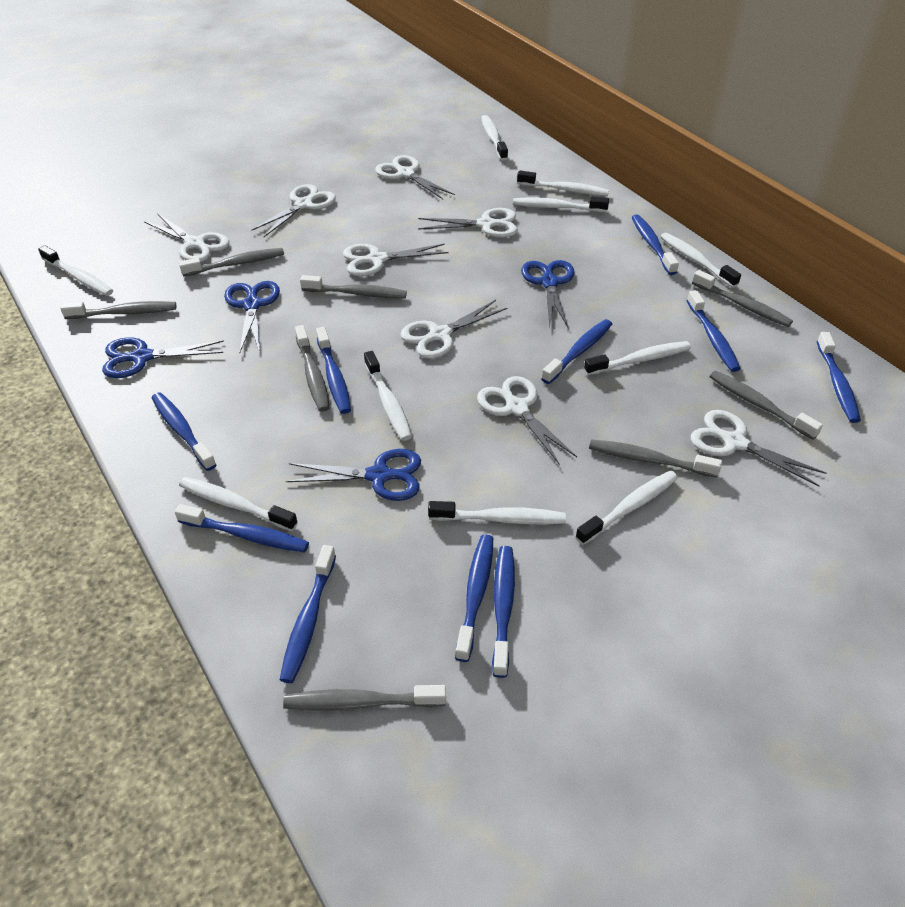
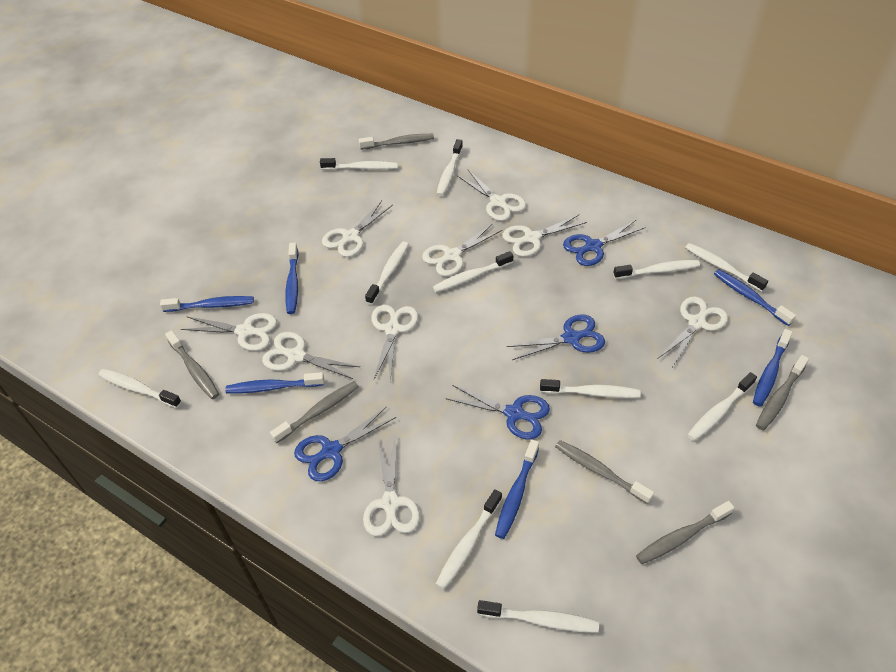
blue toothbrush: [152,392,216,471] [175,504,309,553] [280,545,336,683] [316,327,351,414] [455,534,493,662] [492,546,515,678] [541,319,612,384] [632,215,679,275] [687,290,741,372] [817,332,861,423] = 10 -> [160,296,254,312] [225,372,324,393] [285,243,299,314] [495,440,539,539] [714,269,796,326] [753,329,792,407] = 6
grey toothbrush: [60,301,176,319] [179,248,284,277] [283,685,446,711] [295,325,330,411] [300,275,407,298] [589,439,722,478] [692,270,793,327] [709,371,823,440] = 8 -> [165,330,219,399] [270,381,359,443] [359,134,434,150] [555,440,654,504] [636,501,735,564] [756,355,809,430] = 6
white scissors: [144,213,229,262] [251,184,336,237] [343,244,449,276] [375,155,455,199] [400,300,507,359] [418,208,518,238] [477,376,577,464] [691,410,827,486] = 8 -> [181,313,277,351] [262,332,360,379] [322,201,393,257] [363,439,420,536] [371,305,418,381] [422,223,502,276] [458,170,526,221] [502,215,587,257] [658,296,728,366] = 9
white toothbrush: [38,245,113,296] [179,477,298,531] [364,351,412,441] [428,501,566,525] [481,115,508,161] [513,197,609,212] [517,171,609,196] [575,470,678,545] [584,341,691,375] [660,233,741,288] = 10 -> [98,369,182,408] [320,158,398,170] [365,241,409,305] [433,251,513,292] [436,489,502,590] [437,139,463,196] [477,600,599,633] [540,379,641,398] [613,260,700,279] [685,243,768,292] [687,372,757,441] = 11

